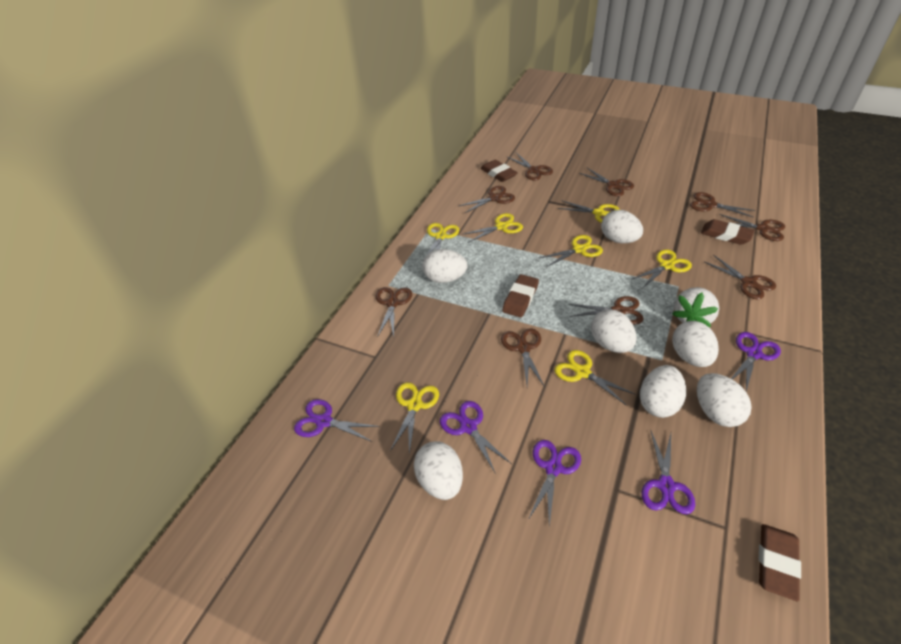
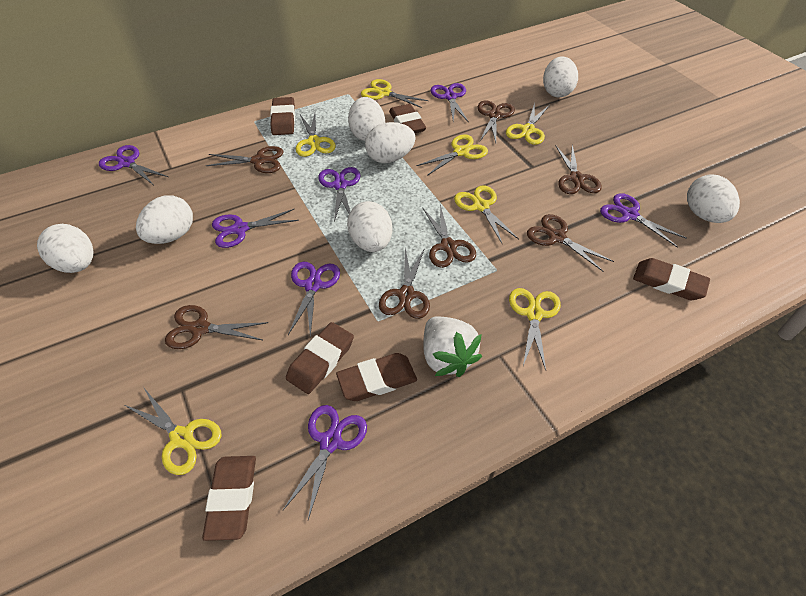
brown eraser: [480,160,518,182] [502,274,539,317] [701,219,755,245] [759,524,801,601] = 4 -> [202,456,256,541] [270,97,295,135] [286,322,354,394] [336,353,417,401] [389,104,426,133] [633,258,710,300] = 6
brown scissors: [376,287,412,337] [459,186,515,213] [501,328,545,387] [507,153,553,181] [568,296,643,325] [579,168,634,196] [690,192,755,217] [705,255,776,299] [719,214,785,241] = 9 -> [165,305,268,349] [206,146,283,173] [379,248,430,319] [423,205,476,268] [478,100,515,143] [527,214,614,272] [556,145,602,194] = 7
purple scissors: [294,399,380,442] [440,401,512,474] [528,440,581,526] [641,431,695,514] [731,332,781,391] = 5 -> [99,145,168,185] [212,209,299,248] [283,405,367,520] [288,262,340,337] [318,167,361,222] [430,83,469,122] [600,193,687,248] = 7

